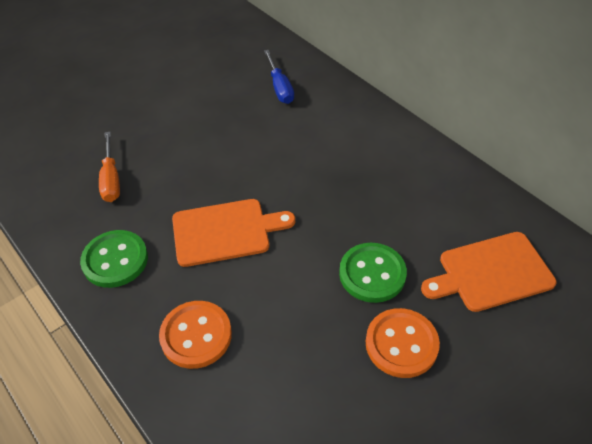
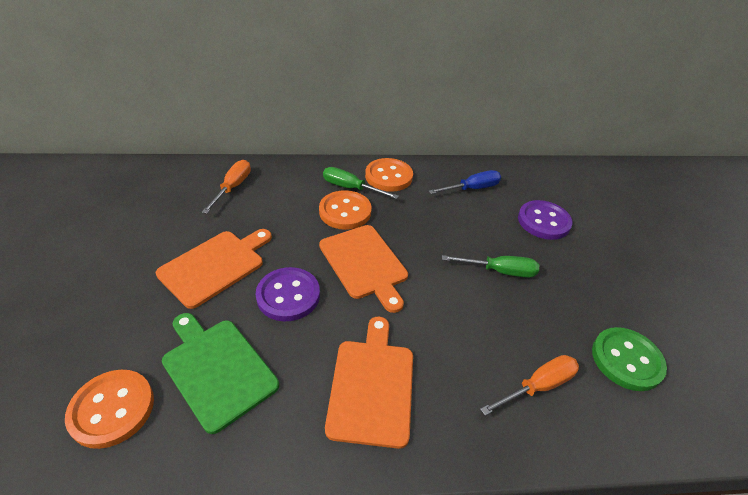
green button: [80,230,148,288] [339,243,407,303] = 2 -> [592,327,667,391] = 1
green cutting board: none = 0 -> [162,313,279,434] = 1
green screwdriver: none = 0 -> [323,167,399,199] [442,255,539,278] = 2
orange button: [159,301,232,369] [366,308,440,378] = 2 -> [65,370,154,449] [319,190,372,230] [365,158,413,192] = 3
orange cutting board: [172,199,295,267] [421,232,557,312] = 2 -> [156,229,272,309] [319,225,408,313] [325,317,413,449] = 3
orange screwdriver: [99,132,120,202] = 1 -> [202,160,251,214] [480,355,579,416] = 2
purple button: none = 0 -> [256,267,320,321] [518,200,573,240] = 2

